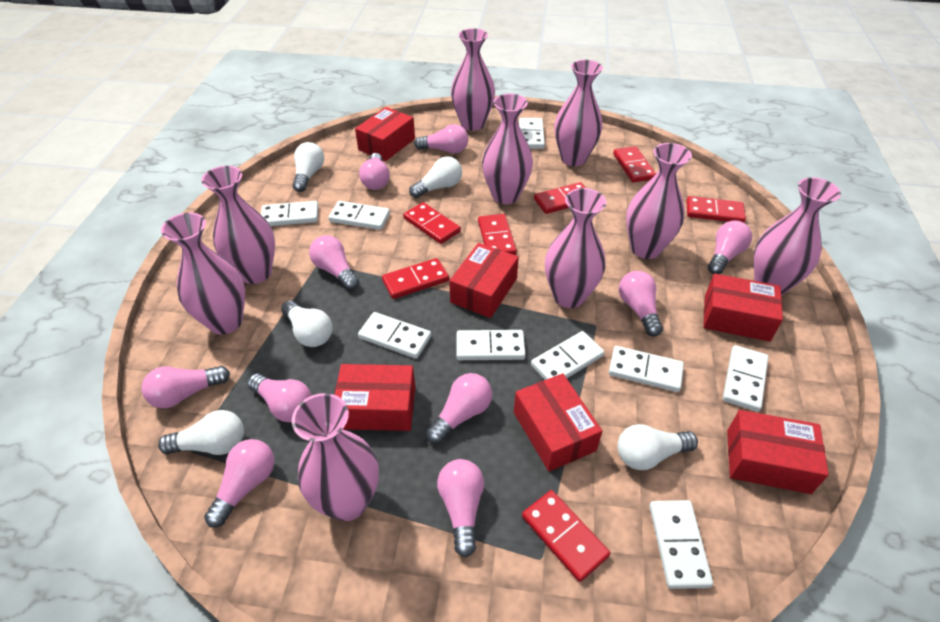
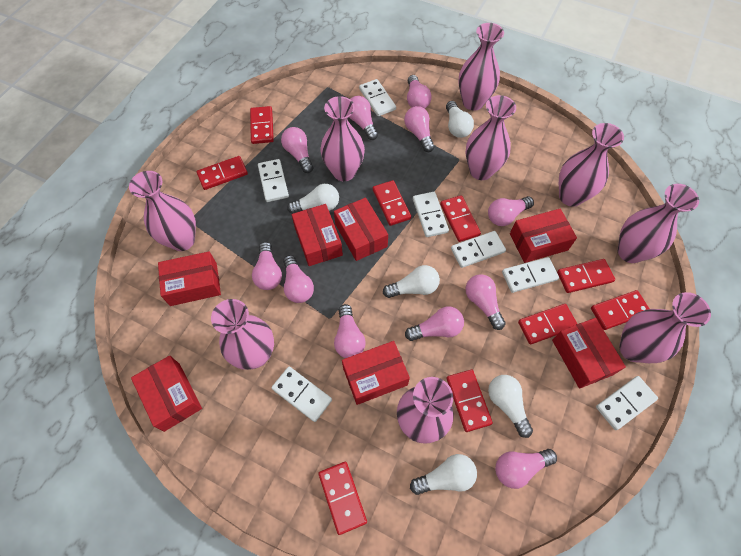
pink light bulb: [141,366,230,408] [204,439,274,528] [247,373,312,422] [309,235,359,290] [359,153,390,190] [414,124,468,154] [426,373,492,444] [437,459,484,557] [619,271,663,337] [708,220,752,274] = 10 -> [252,242,282,290] [281,127,313,173] [283,255,314,303] [334,304,366,358] [349,96,378,140] [404,106,434,152] [405,307,464,341] [407,75,432,109] [465,274,506,330] [488,196,534,226] [495,449,557,489] = 11
red box: [335,364,415,431] [355,107,415,161] [449,243,519,318] [514,373,602,472] [703,273,783,342] [727,410,829,494] = 6 -> [131,356,202,432] [158,251,221,306] [292,204,343,266] [334,197,388,261] [342,341,410,405] [510,208,577,263] [552,318,626,389] = 7
red domino: [382,258,449,299] [403,202,461,244] [478,214,517,255] [522,490,610,582] [534,182,586,214] [613,146,656,183] [686,196,746,223] = 7 -> [197,156,248,190] [250,106,274,144] [318,462,367,535] [373,180,411,226] [440,195,481,242] [447,370,493,432] [518,304,577,344] [557,259,615,293] [591,290,649,330] = 9
white domino: [261,201,318,226] [329,201,390,230] [358,312,431,359] [457,330,526,360] [519,118,545,149] [531,331,604,380] [609,346,684,392] [649,500,713,589] [723,345,768,412] = 9 -> [258,159,289,202] [271,367,332,422] [359,79,396,116] [413,192,449,237] [451,231,506,268] [502,257,559,293] [596,376,658,430] = 7

